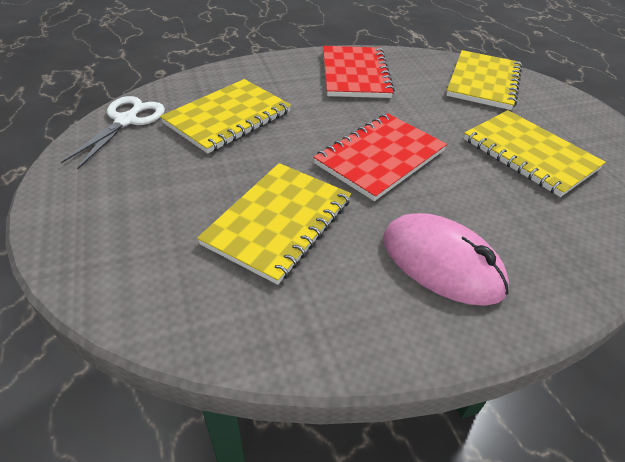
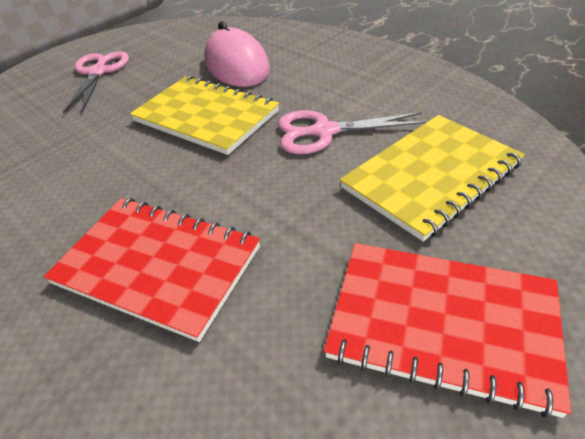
pink scissors: none = 0 -> [63,51,129,113] [278,110,427,154] = 2
white scissors: [61,96,165,169] = 1 -> none = 0
yellow notebook: [160,79,291,154] [197,163,351,285] [446,50,522,110] [464,110,606,197] = 4 -> [130,76,279,155] [340,115,525,242] = 2

